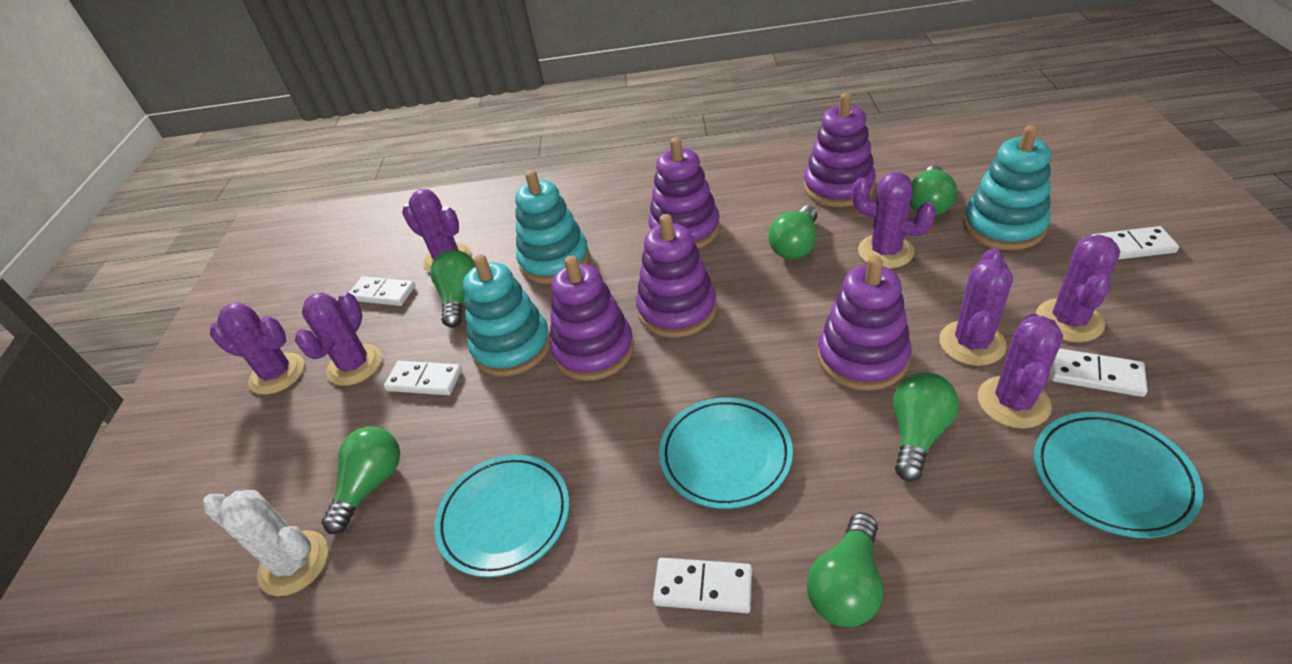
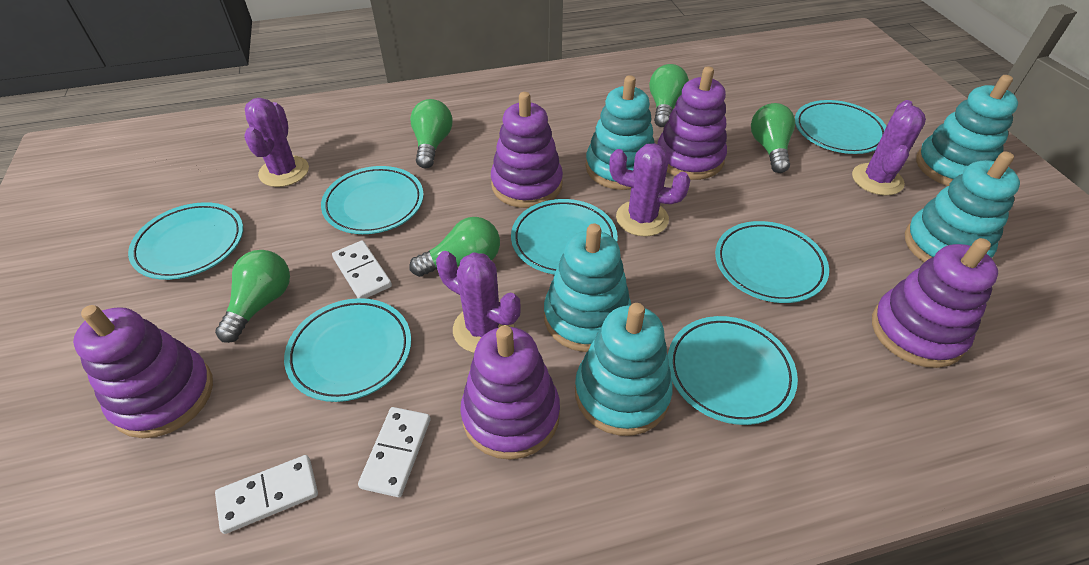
green light bulb: [322,426,400,534] [430,250,475,328] [768,205,818,260] [807,512,883,627] [893,372,959,481] [910,165,957,216] = 6 -> [215,250,290,343] [409,217,500,277] [410,99,453,168] [649,64,689,127] [751,103,795,173] = 5
purple cactus: [210,302,304,395] [295,291,382,386] [402,189,471,273] [852,172,936,268] [939,248,1013,366] [978,314,1063,428] [1036,235,1120,342] = 7 -> [244,98,309,187] [436,251,521,353] [609,143,691,236] [852,100,926,195] = 4
turquoise plate: [434,455,569,577] [659,397,793,509] [1034,412,1203,538] = 3 -> [128,202,243,280] [284,298,411,402] [321,166,424,234] [511,199,618,275] [668,316,798,425] [715,221,829,303] [795,100,886,154] = 7
turquoise stacking toy: [463,254,551,376] [515,170,590,284] [963,125,1051,250] = 3 -> [544,224,631,352] [575,303,673,436] [586,75,655,190] [905,151,1020,262] [916,75,1018,186] = 5
white cactus: [203,490,328,596] = 1 -> none = 0
white domino: [349,276,415,306] [384,361,462,395] [653,558,752,613] [1051,348,1148,397] [1091,226,1179,260] = 5 -> [215,455,318,534] [332,240,392,299] [358,407,431,497] = 3

